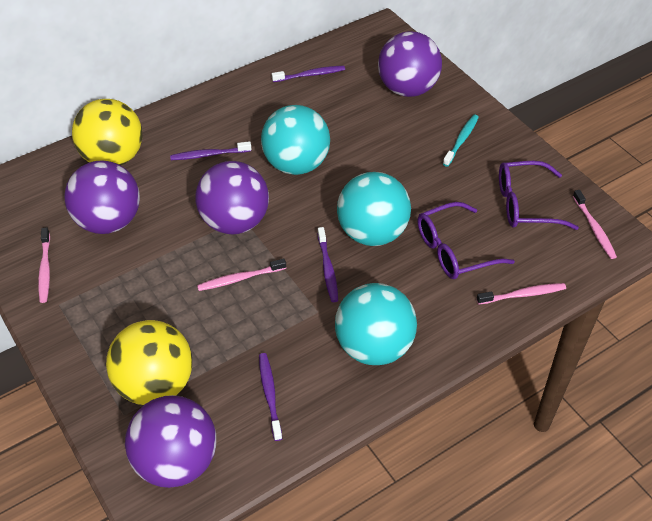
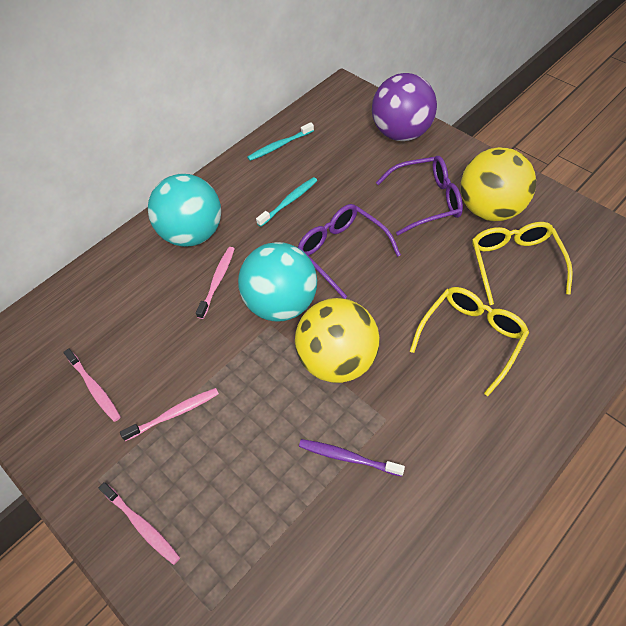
purple ball: [64,161,140,234] [125,395,216,488] [196,161,269,234] [378,31,442,97] = 4 -> [372,73,437,141] = 1
purple toothbrush: [170,141,251,160] [259,353,282,441] [272,65,345,82] [317,227,338,302] = 4 -> [299,439,405,477] = 1
turquoise ball: [261,105,330,175] [335,283,417,365] [337,172,411,246] = 3 -> [148,174,221,247] [238,242,317,322] = 2
turquoise toothbrush: [443,115,479,167] = 1 -> [247,122,314,161] [256,177,317,227] = 2
yellow glasses: none = 0 -> [410,287,529,396] [472,222,573,305] = 2

